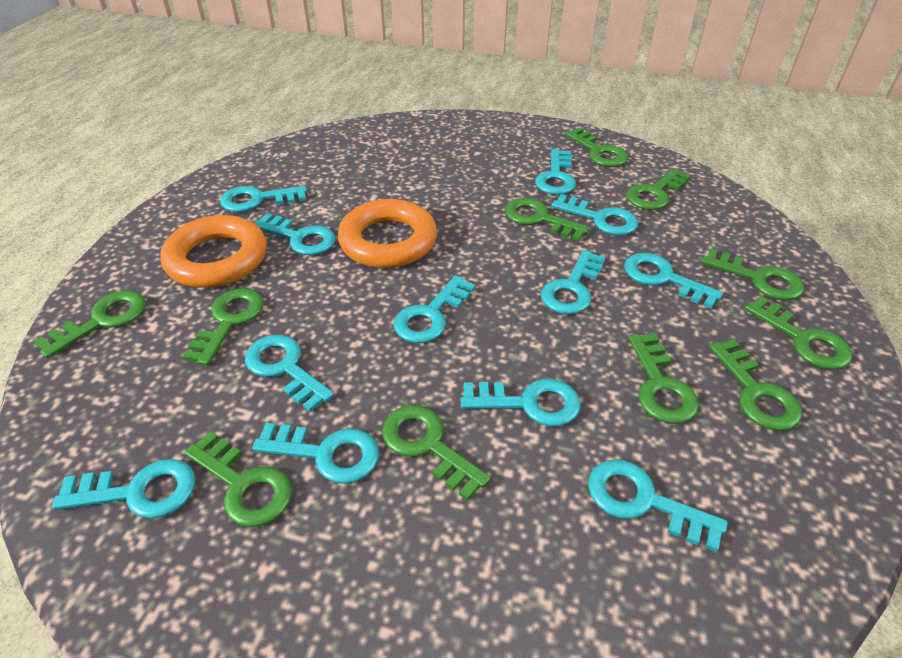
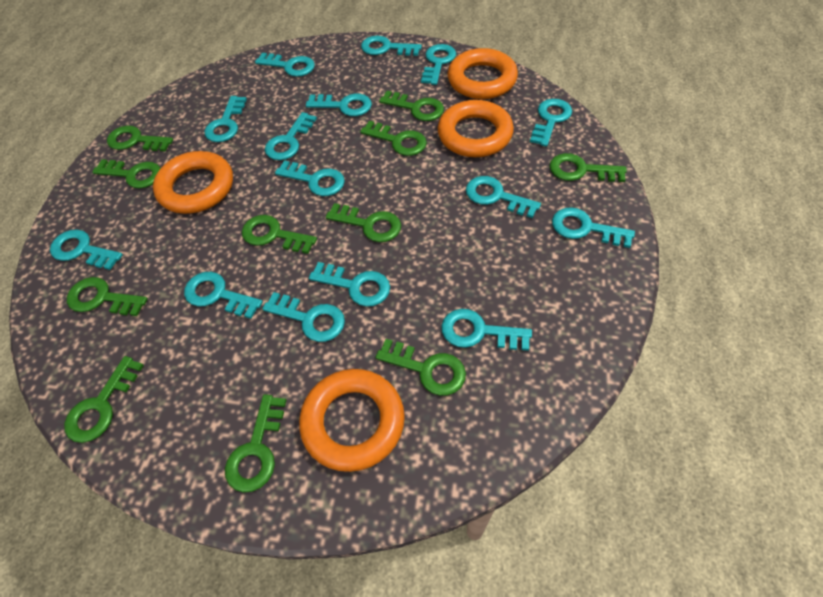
orange ring: [160,215,267,288] [338,199,437,268] = 2 -> [153,151,233,214] [299,369,405,472] [438,100,514,157] [447,48,518,99] = 4
turquoise key: [52,459,195,519] [220,186,307,212] [245,335,334,412] [252,423,379,484] [254,213,335,255] [393,275,476,343] [461,379,581,426] [535,149,576,195] [541,250,606,314] [551,194,638,235] [588,459,728,552] [624,253,723,308] = 12 -> [50,230,123,270] [184,272,263,319] [204,96,247,142] [255,53,315,77] [262,292,345,342] [265,112,317,160] [275,160,345,196] [306,93,372,116] [309,262,390,307] [361,36,422,56] [421,44,456,85] [441,309,532,351] [466,176,541,218] [530,99,572,147] [552,207,635,248] = 15

